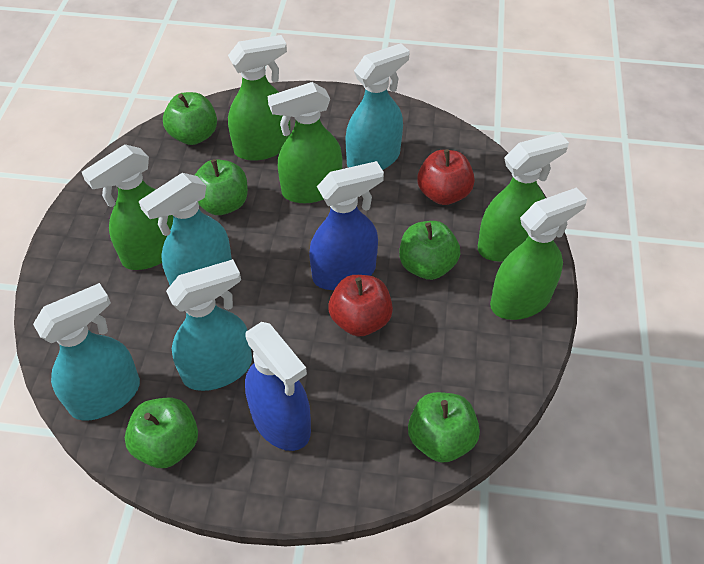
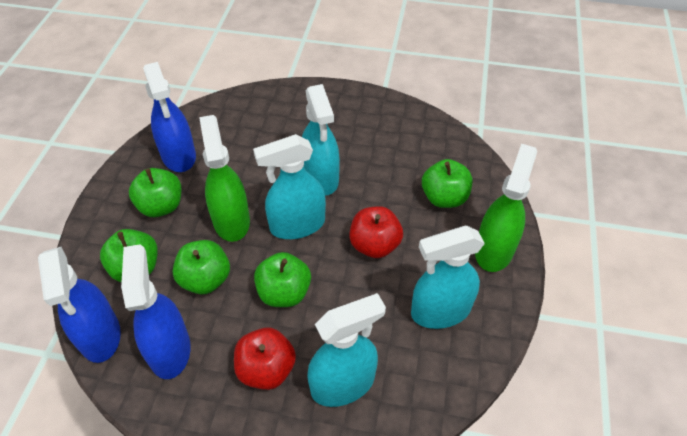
blue spray bottle: [245,322,311,451] [309,161,384,290] = 2 -> [38,247,121,363] [121,244,191,379] [143,62,196,172] = 3
green spray bottle: [82,144,173,270] [228,35,291,161] [268,82,342,203] [478,132,569,262] [490,187,587,320] = 5 -> [199,115,250,242] [475,144,537,272] = 2

